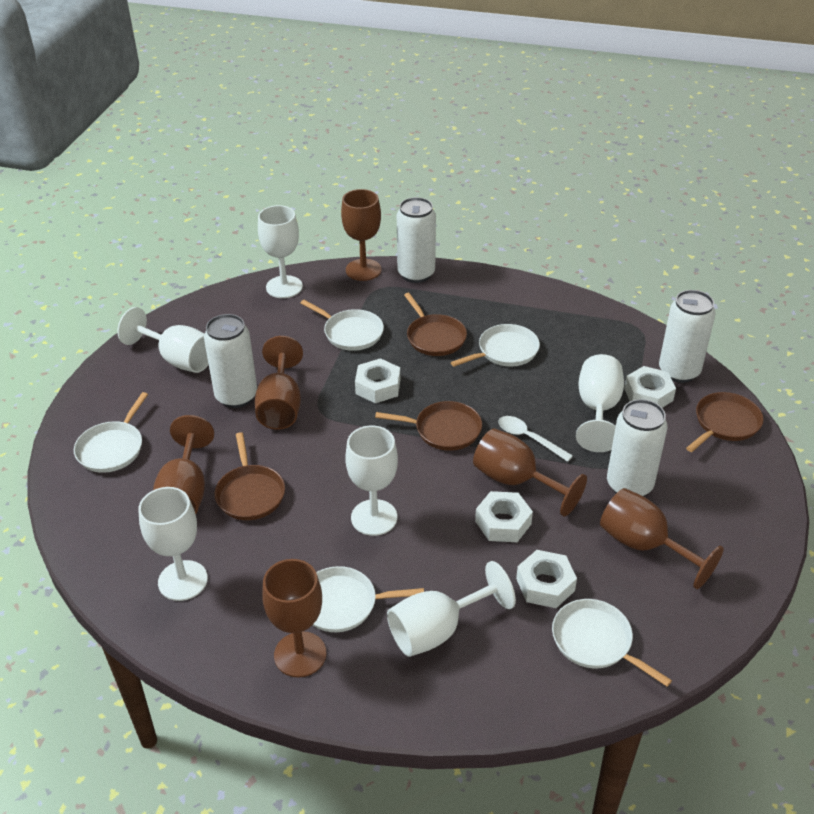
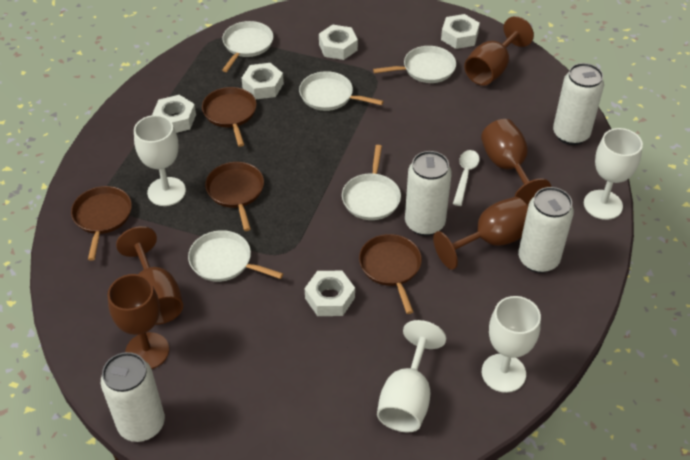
brown goblet: [153,415,214,514] [255,336,303,430] [262,559,327,678] [341,189,382,281] [473,429,587,517] [600,488,724,589] = 6 -> [107,274,169,369] [116,226,183,325] [433,197,528,270] [464,16,534,86] [481,119,551,206] = 5
white goblet: [117,307,209,373] [138,487,208,601] [258,205,303,298] [345,426,398,536] [387,561,516,657] [576,354,624,452] = 6 -> [134,115,186,206] [377,320,446,432] [482,296,541,393] [584,128,643,220] = 4
white nut: [355,358,400,403] [475,491,533,542] [516,550,577,608] [624,366,676,408] = 4 -> [152,95,196,133] [242,63,284,99] [305,271,355,316] [319,25,358,60] [441,14,480,49] = 5

